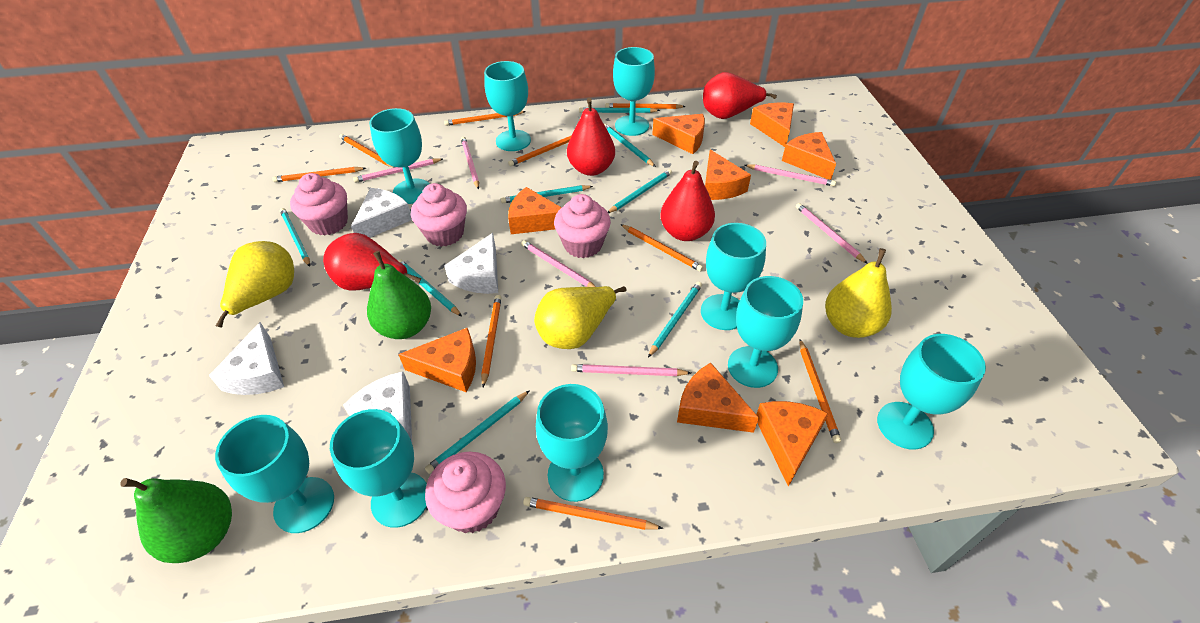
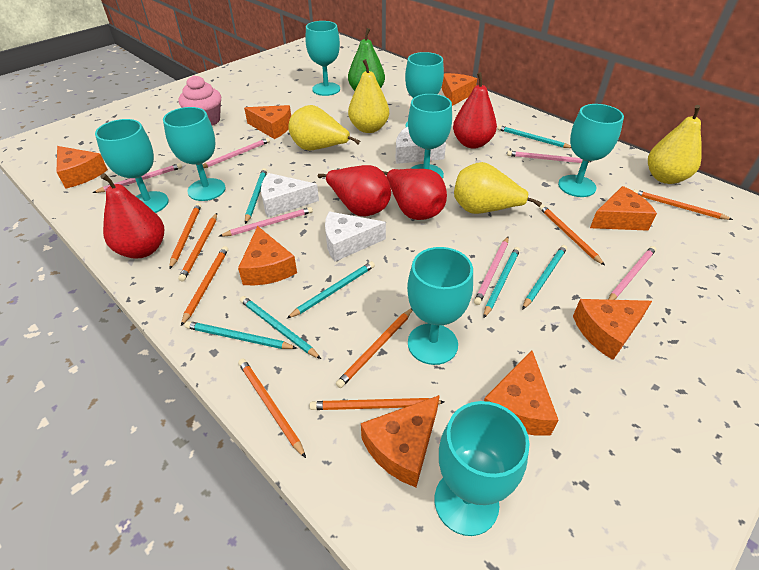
green pear: [120,478,232,563] [367,251,431,339] = 2 -> [348,28,385,91] = 1
orange pencil: [272,167,366,182] [339,134,395,168] [444,111,526,126] [481,295,502,387] [508,135,572,166] [523,497,663,530] [605,103,686,109] [620,224,704,272] [799,339,841,443] = 9 -> [169,203,201,269] [178,213,217,282] [181,246,228,326] [238,358,306,458] [310,398,444,410] [336,308,412,388] [539,205,605,266] [633,189,733,220] = 8
pink cupcake: [290,173,348,236] [411,183,467,247] [425,452,506,533] [554,194,611,258] = 4 -> [179,75,221,126] = 1
turquoise goblet: [215,415,334,533] [330,409,427,528] [369,108,430,204] [484,61,531,151] [536,384,608,502] [613,47,655,136] [701,223,766,330] [728,276,803,388] [877,334,986,450] = 9 -> [95,119,169,213] [163,107,226,201] [305,21,340,96] [405,52,444,127] [407,247,473,365] [408,94,452,179] [435,401,530,536] [558,104,624,197] = 8
turquoise pencil: [280,208,310,267] [397,259,462,316] [425,390,530,474] [501,185,593,203] [579,107,660,113] [604,124,656,167] [608,169,672,213] [648,282,702,358] = 8 -> [185,321,297,349] [240,296,321,359] [245,168,267,224] [286,261,375,319] [484,247,520,318] [497,125,571,148] [522,245,567,310] = 7
white cheese: [209,322,284,395] [343,371,412,442] [351,188,412,238] [444,233,498,294] = 4 -> [261,173,319,217] [325,211,386,262] [396,127,446,164] = 3
yellow pear: [216,241,294,328] [534,286,626,349] [825,248,892,338] = 3 -> [288,105,360,150] [348,59,389,133] [454,162,542,214] [648,105,702,184] = 4

